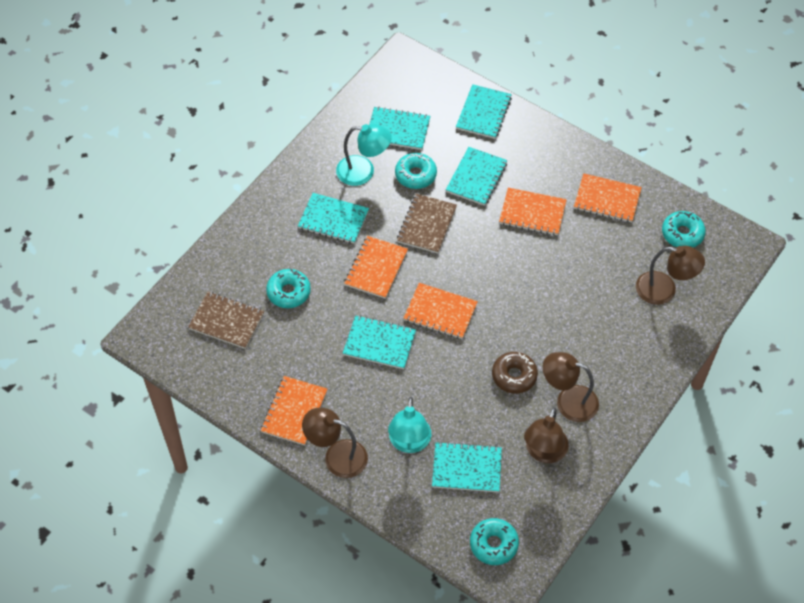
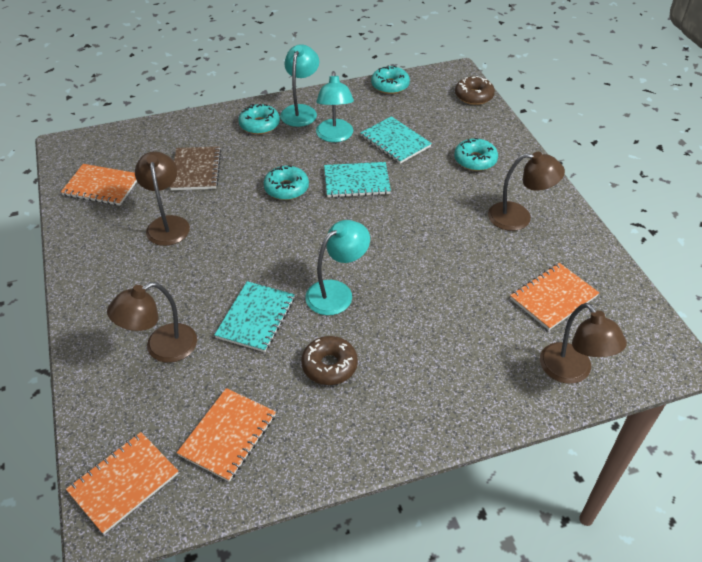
brown donut: [492,352,538,394] = 1 -> [301,336,358,385] [455,76,495,105] = 2
brown notebook: [188,292,264,349] [397,193,457,254] = 2 -> [170,146,221,190] = 1
orange notebook: [261,376,327,445] [344,236,408,299] [403,283,478,339] [499,188,567,235] [574,173,642,222] = 5 -> [61,164,137,206] [66,432,179,534] [177,388,276,482] [510,263,599,330] = 4
turquoise lamp: [336,124,392,186] [388,397,431,453] = 2 -> [280,44,319,127] [305,220,370,315] [316,71,354,142] = 3
turquoise notebook: [298,193,369,244] [343,315,416,369] [369,107,430,150] [432,442,502,492] [446,147,508,206] [456,84,512,139] = 6 -> [215,281,295,352] [324,162,391,198] [360,116,432,164] = 3

